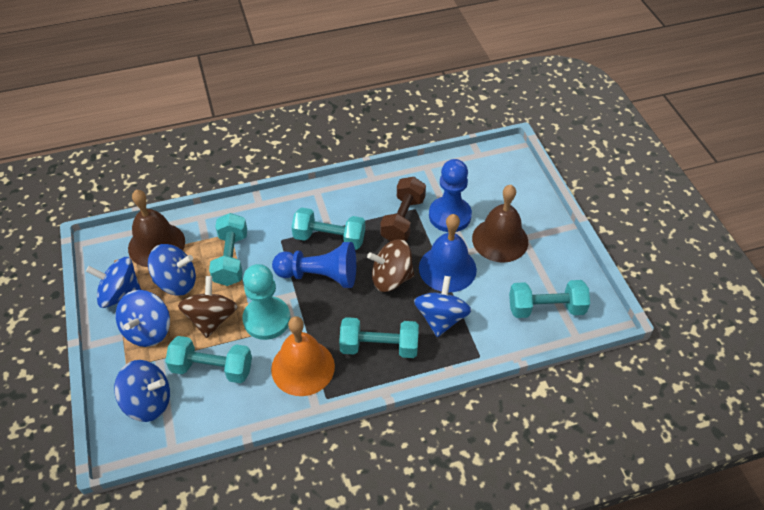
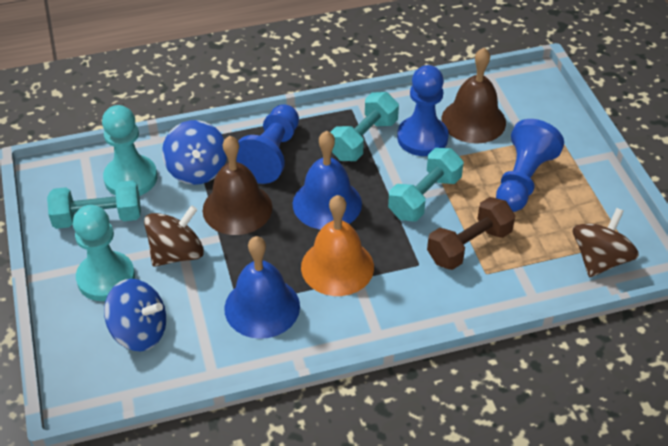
blue bell: [419,214,477,292] = 1 -> [224,236,300,339] [293,131,362,229] = 2
blue pawn: [272,242,356,288] [429,159,472,232] = 2 -> [236,104,299,184] [397,65,449,156] [496,119,564,212] = 3
blue spinning top: [86,257,141,308] [114,360,170,422] [116,290,170,347] [148,244,196,296] [414,276,472,337] = 5 -> [104,279,166,351] [162,120,227,185] = 2
turquoise dumbbell: [165,336,252,383] [209,213,247,286] [291,207,365,250] [339,317,419,358] [509,280,590,318] = 5 -> [47,180,141,229] [330,92,399,161] [388,148,464,221] = 3
turquoise pawn: [242,264,291,340] = 1 -> [73,205,135,301] [102,105,157,196] = 2

